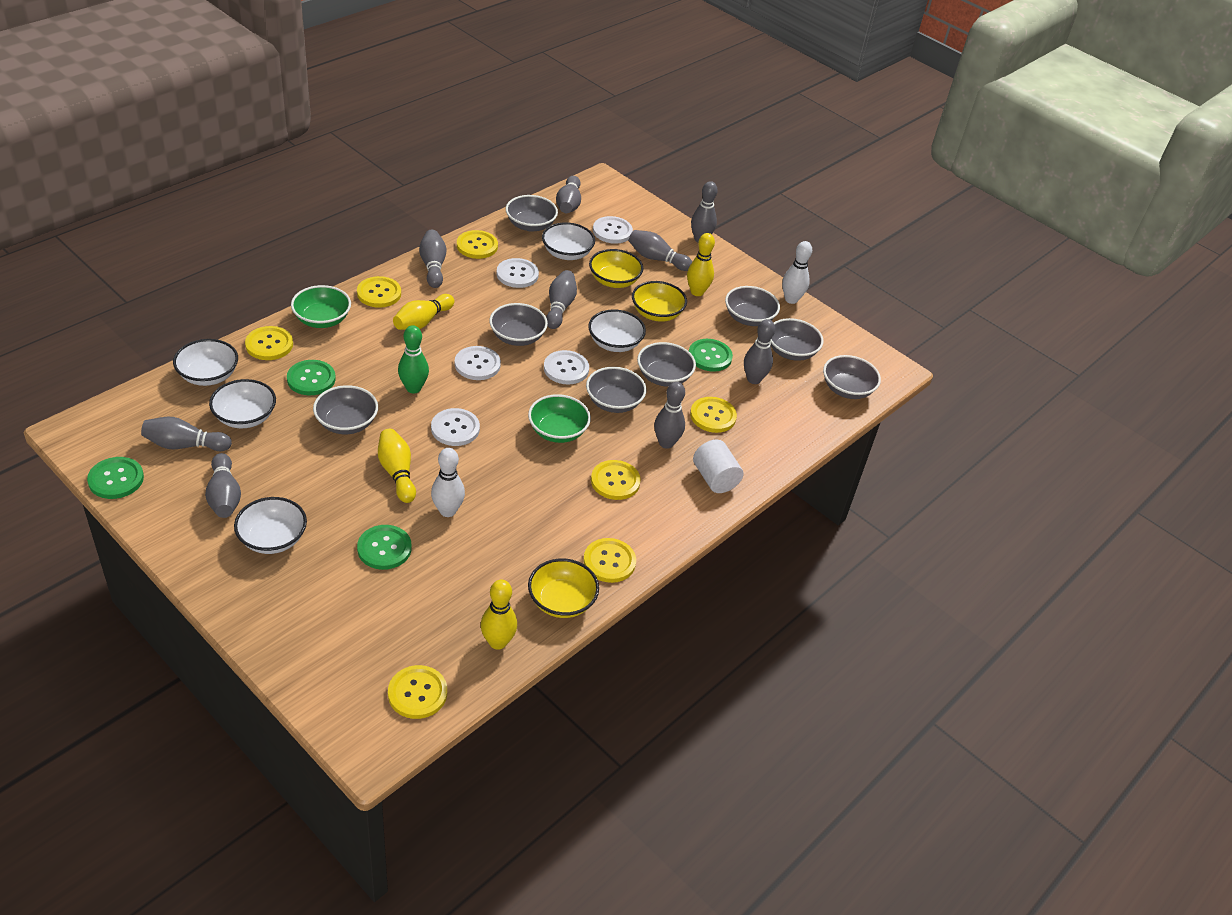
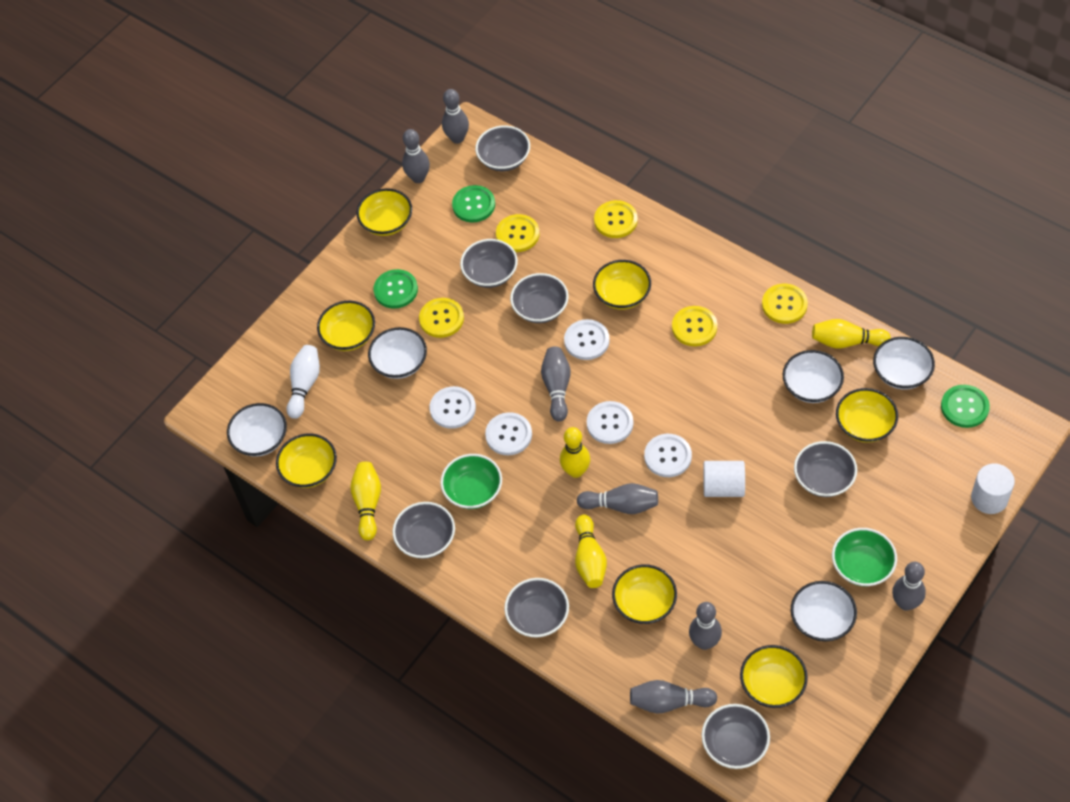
green bowling pin: [398,325,429,393] = 1 -> none = 0
green button: [87,457,144,499] [287,360,336,395] [357,525,412,570] [689,339,733,372] = 4 -> [373,269,418,308] [452,185,495,222] [941,385,990,428] = 3
grey bowl: [313,385,378,434] [489,303,548,346] [506,195,558,232] [586,367,647,413] [637,342,696,387] [725,286,780,326] [771,318,824,361] [823,355,881,399] = 8 -> [392,502,455,559] [460,239,518,288] [475,125,530,171] [504,578,569,638] [510,273,569,323] [702,704,770,769] [794,441,857,497] = 7
grey bowling pin: [141,417,232,451] [205,453,241,518] [419,230,446,288] [546,270,577,329] [556,176,581,213] [628,230,692,271] [654,382,685,449] [691,181,718,243] [744,319,775,384] = 9 -> [402,129,430,183] [442,89,469,144] [541,347,571,422] [577,483,658,514] [630,680,717,713] [689,602,722,650] [892,562,926,611] = 7
white bowling pin: [431,448,465,517] [782,241,812,304] = 2 -> [287,345,320,419] = 1
white cylinder: [693,440,743,493] = 1 -> [703,461,745,497] [971,464,1015,514] = 2
yellow bowl: [528,558,599,618] [589,249,643,288] [632,281,687,322] = 3 -> [276,434,337,488] [317,301,375,351] [356,188,412,236] [593,260,651,310] [612,564,677,624] [740,645,808,708] [836,388,898,443] = 7
yellow button: [245,326,293,360] [357,276,401,308] [388,665,447,719] [457,230,498,259] [583,538,636,583] [591,460,641,500] [690,397,737,433] = 7 -> [419,298,464,338] [496,214,539,252] [594,200,638,238] [672,306,717,346] [762,284,808,324] = 5

